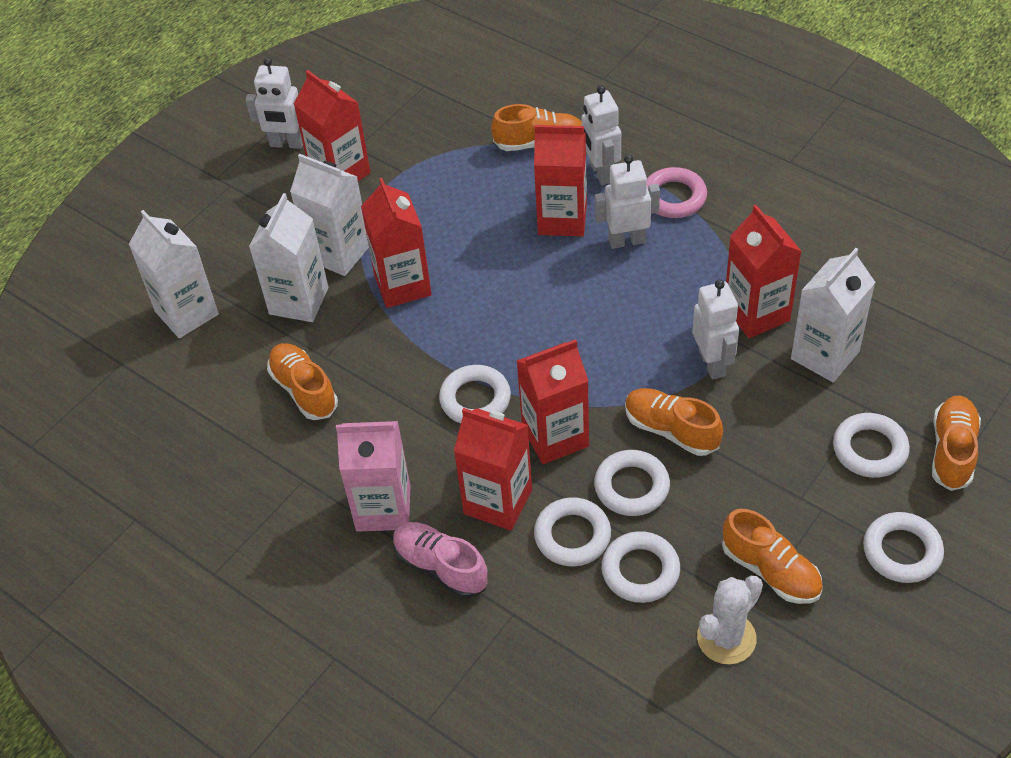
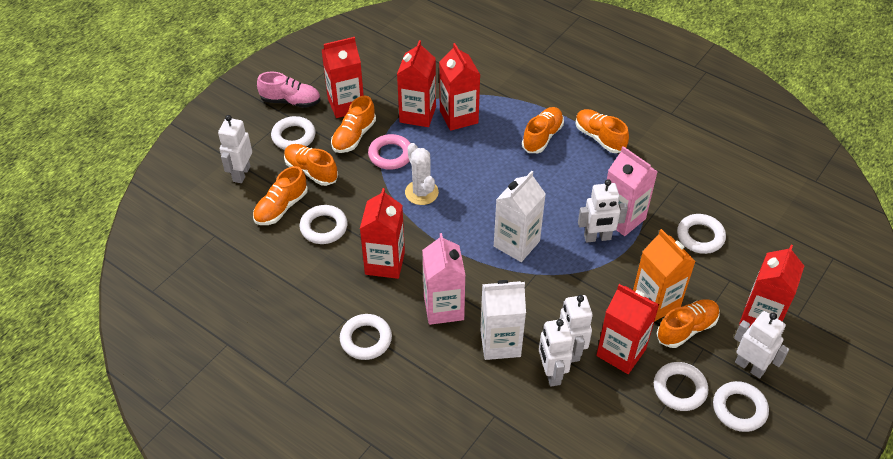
orange carton: none = 0 -> [633,229,696,322] = 1
orange shoe: [267,343,338,420] [491,104,582,151] [625,388,723,456] [722,509,823,604] [932,396,981,491] = 5 -> [253,166,308,225] [284,144,338,186] [331,96,376,153] [522,107,564,153] [576,109,629,153] [657,299,720,348] = 6
pink carton: [336,421,410,532] = 1 -> [422,233,465,325] [607,146,658,236] = 2
white carton: [129,210,219,338] [249,193,328,322] [290,154,369,276] [791,248,875,382] = 4 -> [480,280,526,360] [494,171,546,262] = 2
white robot: [246,58,303,149] [581,86,621,185] [595,155,660,249] [692,279,739,380] = 4 -> [218,115,252,183] [539,319,573,387] [560,295,593,362] [578,179,628,242] [734,311,789,379] = 5

